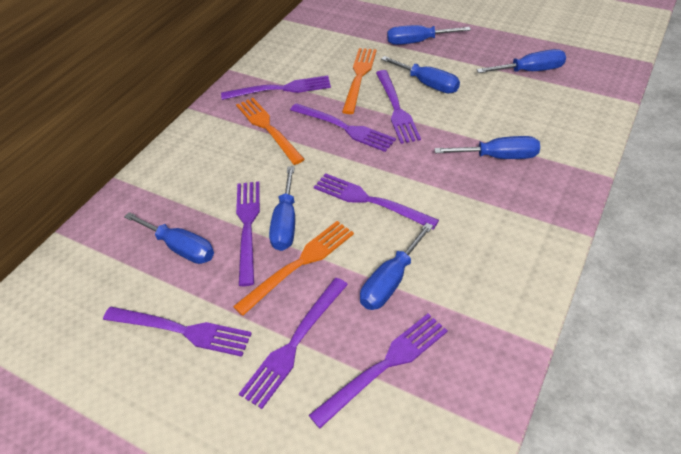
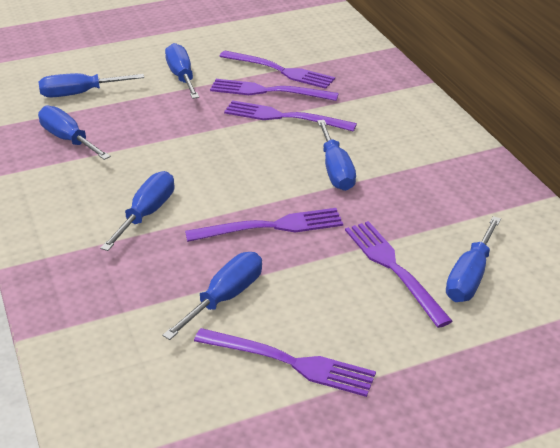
orange fork: [233,221,354,316] [236,98,305,165] [342,48,377,114] = 3 -> none = 0
purple fork: [103,307,252,357] [221,76,331,100] [236,181,260,286] [239,278,348,409] [290,103,396,152] [309,314,448,428] [314,173,439,230] [376,70,421,144] = 8 -> [185,208,343,242] [194,328,376,397] [210,79,339,101] [219,51,335,89] [224,100,357,132] [345,221,453,328] = 6

